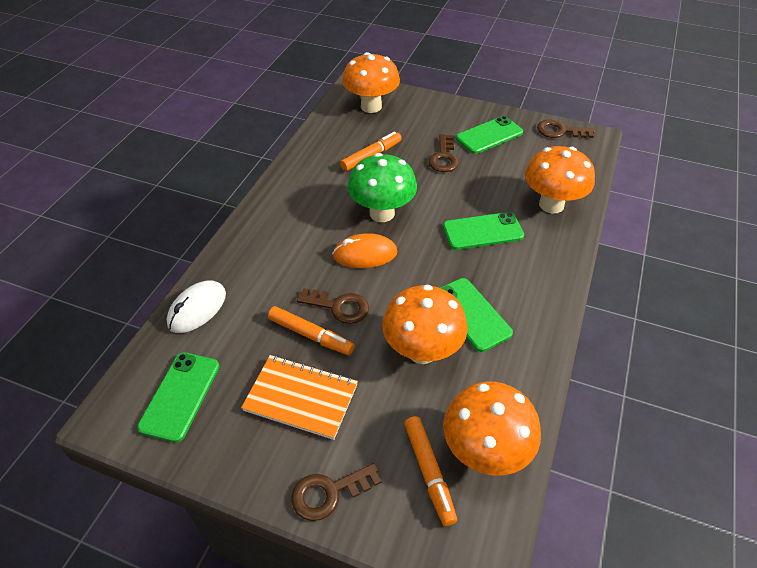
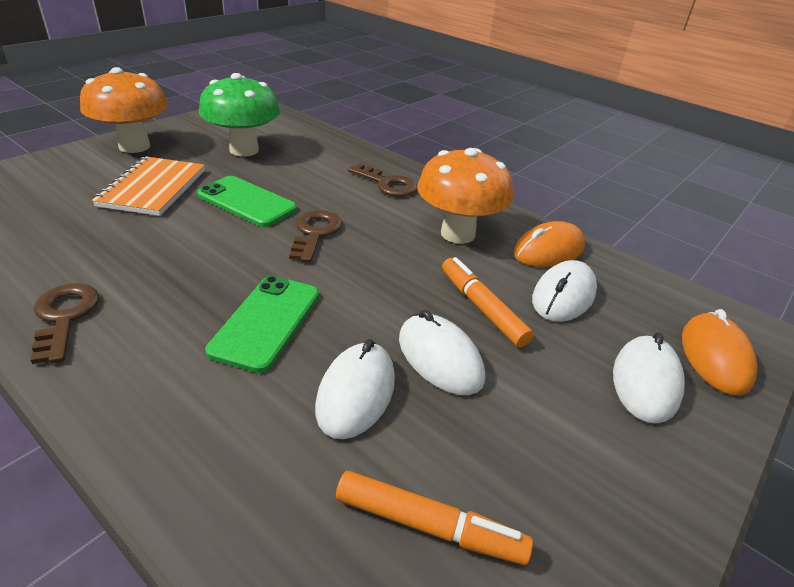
brown key: [291,463,382,521] [297,288,369,324] [428,134,459,172] [537,119,595,138] = 4 -> [30,283,99,364] [289,210,342,263] [348,163,417,197] = 3
green phone: [137,352,220,443] [440,278,513,352] [443,212,524,250] [456,116,523,154] = 4 -> [197,176,297,227] [205,276,319,373] = 2
orange marker: [268,306,354,355] [340,132,402,171] [404,416,457,526] = 3 -> [336,471,533,565] [442,257,534,348] = 2
orange mouse: [332,233,397,268] = 1 -> [513,221,586,267] [682,309,757,395] = 2
orange mushroom: [342,52,400,113] [382,285,468,364] [443,382,541,475] [525,146,595,213] = 4 -> [80,67,168,153] [417,148,513,244] = 2
white mouse: [167,280,226,333] = 1 -> [315,339,395,439] [399,310,485,395] [532,260,597,322] [613,332,685,423] = 4

